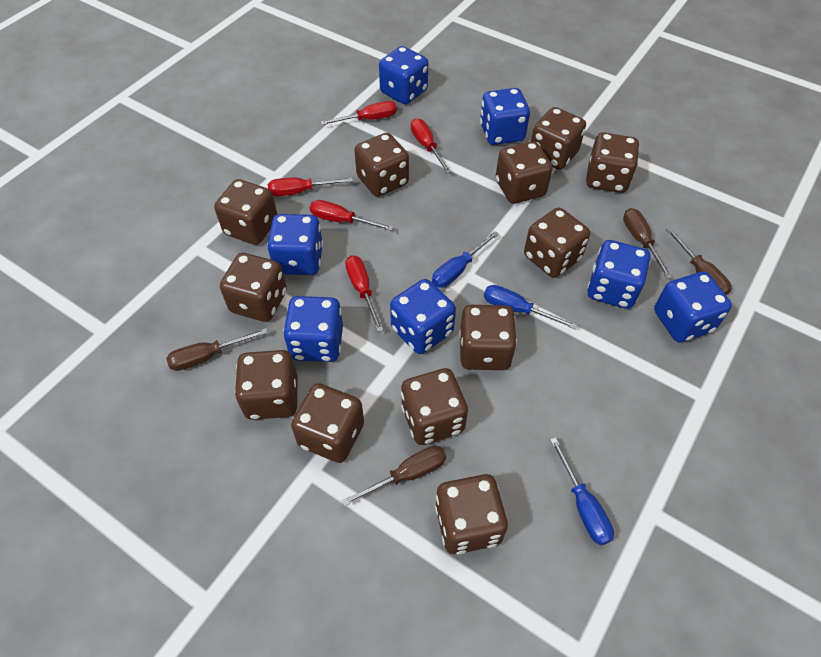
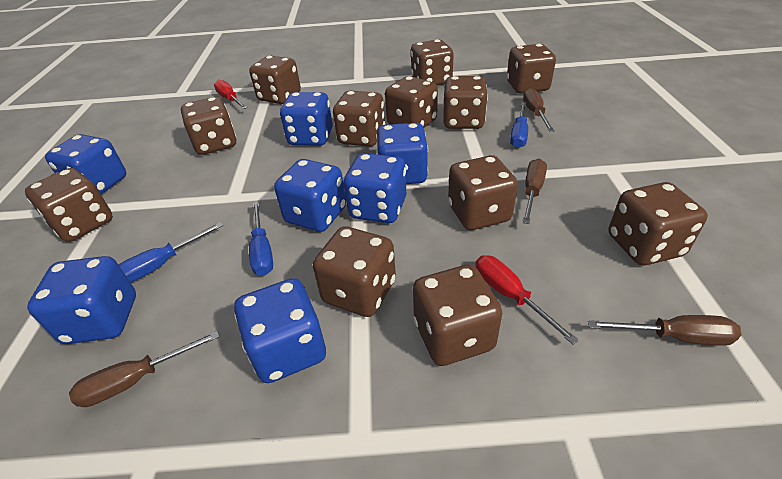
red screwdriver: [268,178,353,196] [310,200,393,231] [320,101,397,125] [345,255,383,332] [411,118,451,173] = 5 -> [214,80,247,109] [475,255,579,344] = 2

